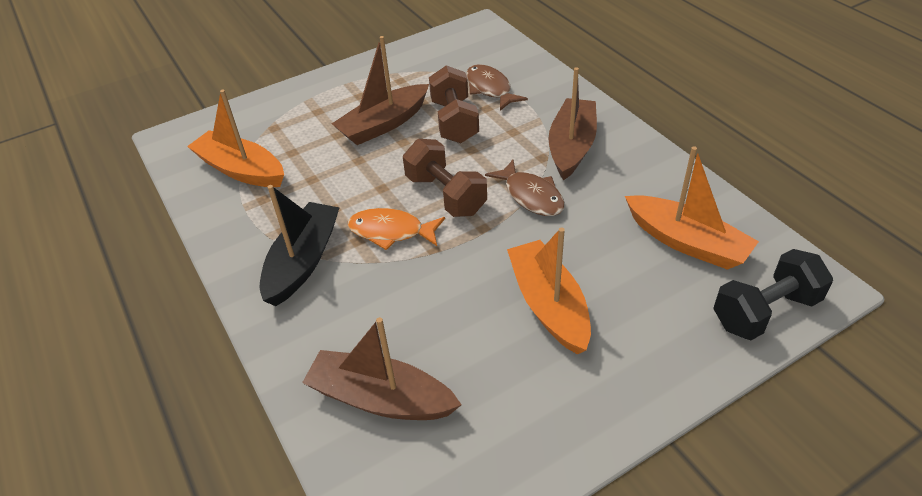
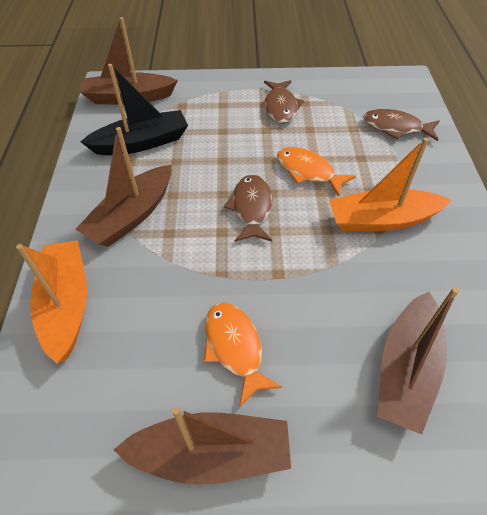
black dumbbell: [713,249,833,340] = 1 -> none = 0
brown boat: [302,317,462,420] [332,36,429,145] [548,67,597,180] = 3 -> [75,127,172,247] [80,17,178,105] [114,406,291,485] [377,287,459,435] = 4
brown dumbbell: [403,139,487,217] [429,65,479,143] = 2 -> none = 0
brown fish: [466,64,528,111] [485,160,565,216] = 2 -> [224,175,272,242] [264,80,304,124] [363,109,440,141] = 3
orange boat: [187,90,284,187] [507,227,591,355] [625,146,759,270] = 3 -> [16,240,87,363] [329,138,451,231] = 2
orange fish: [348,208,445,250] = 1 -> [204,302,282,407] [277,147,356,197] = 2

